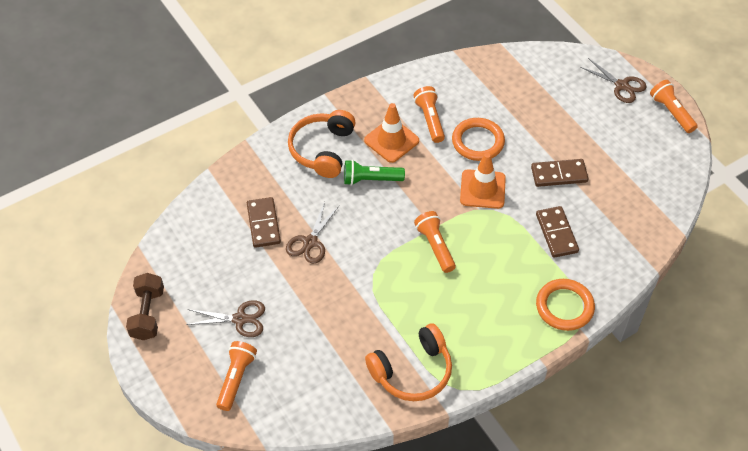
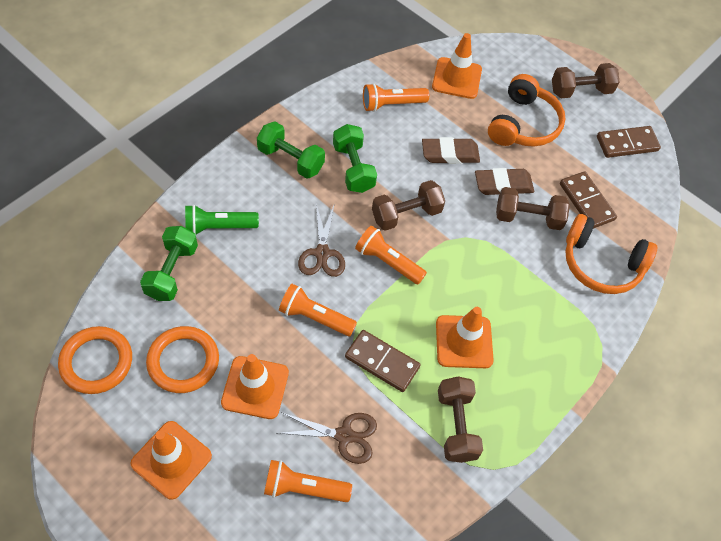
brown dumbbell: [126,273,164,340] = 1 -> [372,180,445,231] [438,376,483,463] [496,187,570,230] [552,63,620,98] = 4
brown eraser: none = 0 -> [422,137,480,164] [475,168,534,195] = 2
brown scissors: [186,300,265,337] [286,202,339,264] [580,58,647,103] = 3 -> [278,413,377,464] [298,203,345,277] = 2
green dumbbell: none = 0 -> [140,226,198,301] [257,122,325,178] [333,124,377,193] = 3
orange traffic cone: [364,103,419,163] [460,153,506,209] = 2 -> [130,421,212,500] [221,354,289,419] [432,33,482,99] [436,307,494,368] = 4

